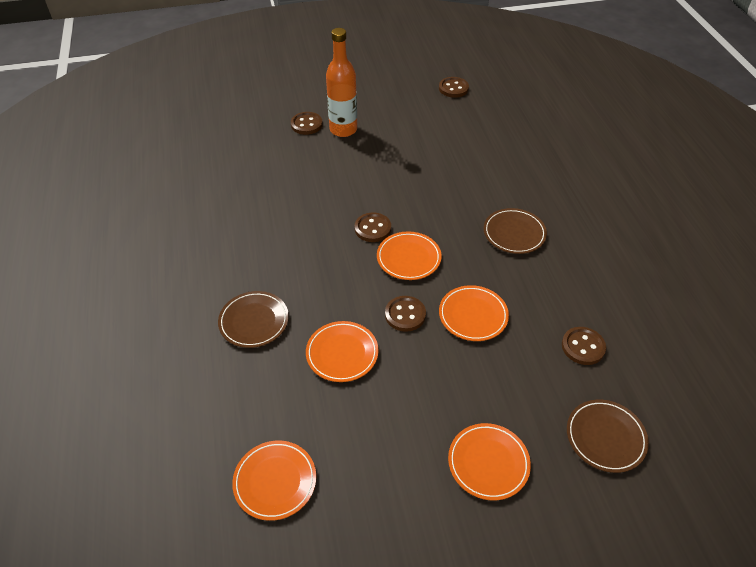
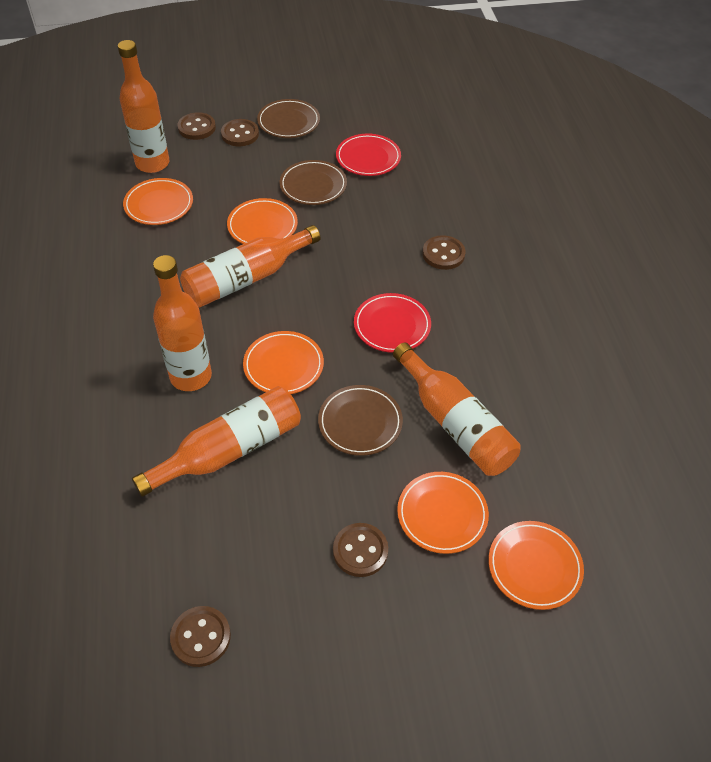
orange bottle: [326,28,357,137] = 1 -> [118,40,169,173] [132,386,301,497] [153,255,212,391] [180,225,321,307] [393,343,521,476] = 5
red plate: none = 0 -> [336,134,401,176] [354,293,431,353] = 2

